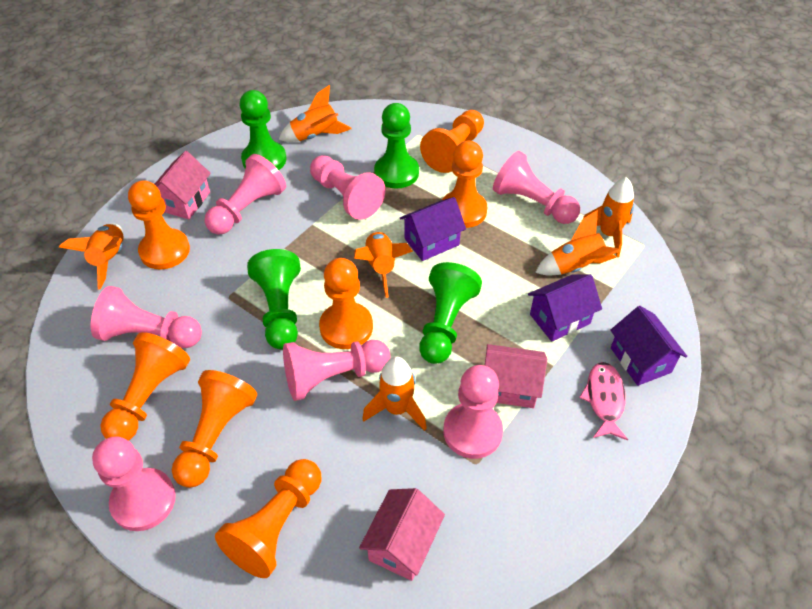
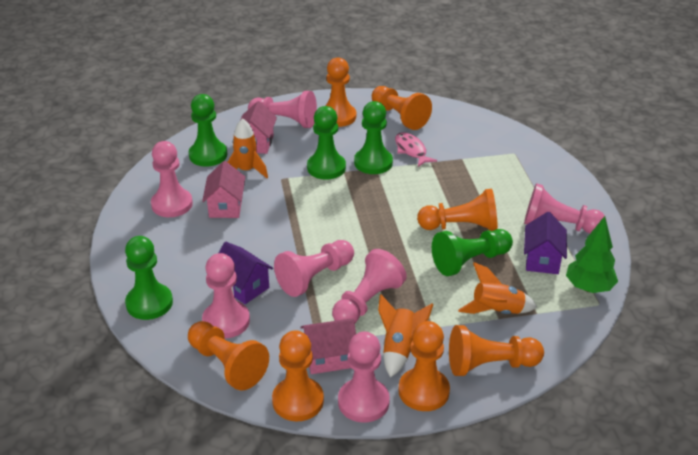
green pawn: [239,90,286,170] [247,249,301,349] [374,103,419,188] [419,262,482,364] = 4 -> [125,236,173,320] [189,94,227,166] [307,106,346,180] [354,101,393,174] [432,229,513,276] = 5
green tree: none = 0 -> [566,216,618,293] = 1
orange rocket: [59,223,124,290] [279,85,351,142] [354,231,413,298] [362,356,427,431] [535,210,621,276] [583,177,634,257] = 6 -> [228,118,268,178] [378,294,434,378] [458,262,537,314] = 3
purple house: [400,197,466,261] [528,274,602,342] [610,306,687,386] = 3 -> [219,241,273,304] [524,212,567,274] = 2

